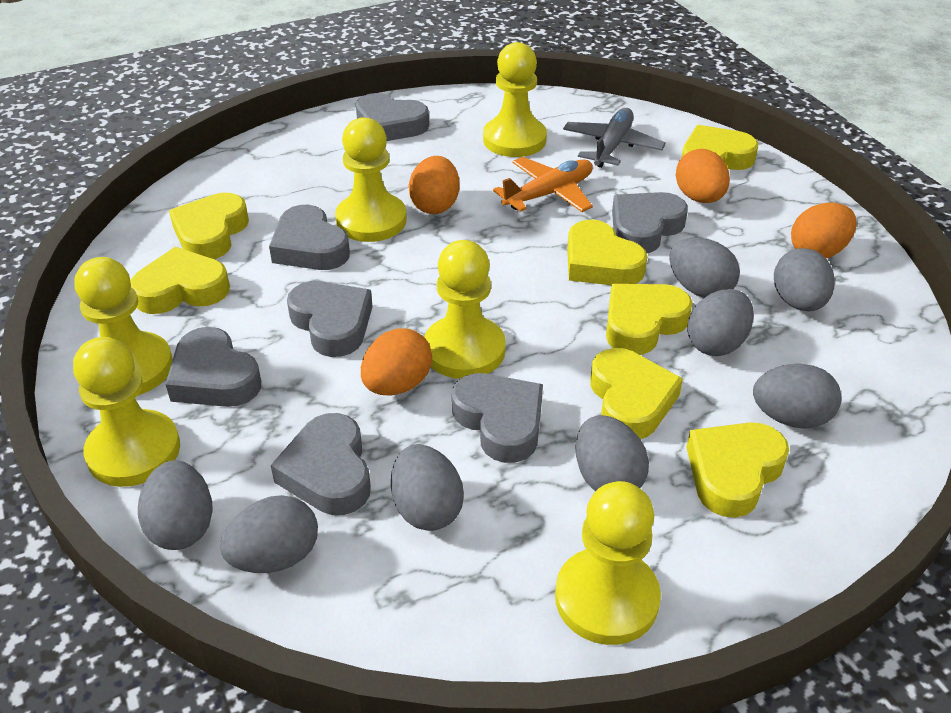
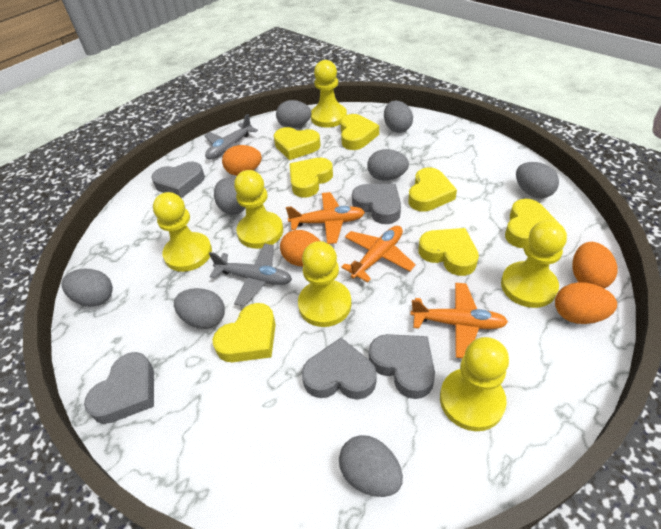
grey heart: [165,327,261,407] [269,205,350,270] [271,413,371,515] [287,281,373,357] [356,93,429,141] [452,373,543,463] [612,192,688,253] = 7 -> [84,352,154,424] [151,162,205,198] [302,338,377,400] [352,184,401,224] [369,334,435,399] = 5
grey plane: [563,108,666,168] = 1 -> [204,114,258,160] [209,244,292,306] = 2
orange plane: [493,157,593,212] = 1 -> [286,192,365,244] [341,226,416,283] [410,283,508,358] = 3

